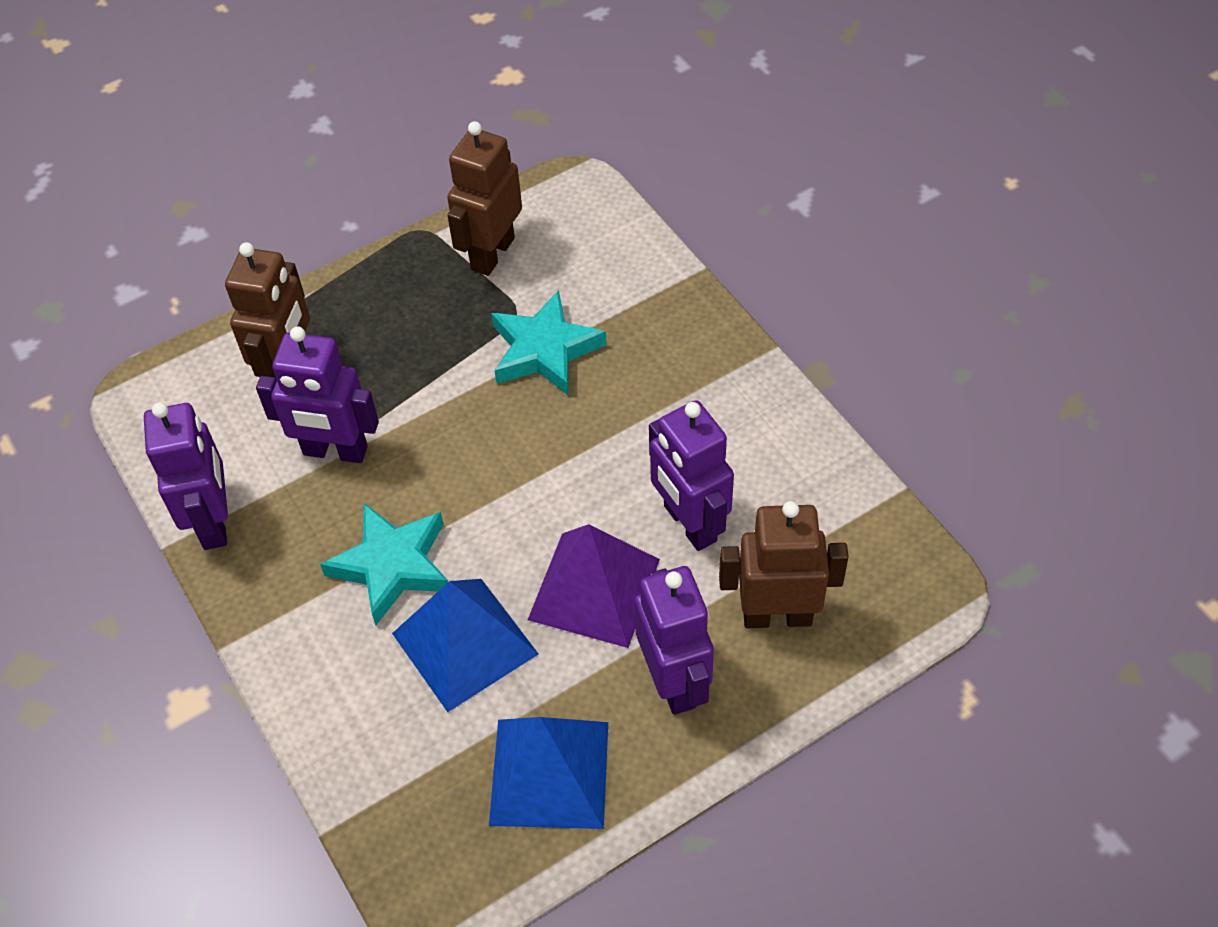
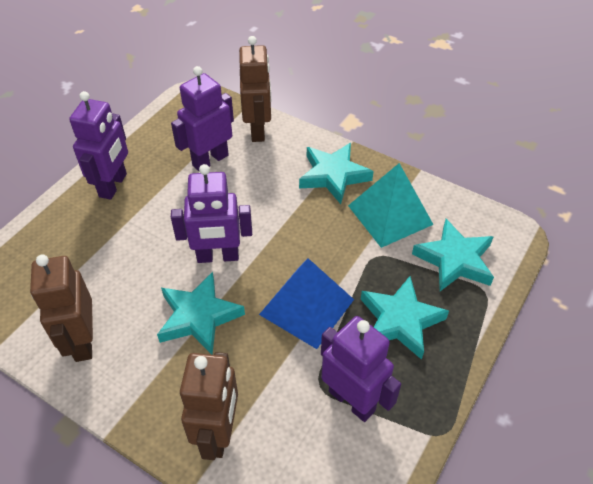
blue pyramid: [392,579,538,712] [489,717,608,829] = 2 -> [259,258,354,349] = 1
purple pyramid: [528,524,660,648] = 1 -> none = 0
turquoise pyramid: none = 0 -> [348,163,434,248] = 1
turquoise star: [320,503,448,625] [491,290,607,395] = 2 -> [157,272,245,354] [299,143,374,204] [361,276,449,360] [412,219,494,291] = 4

